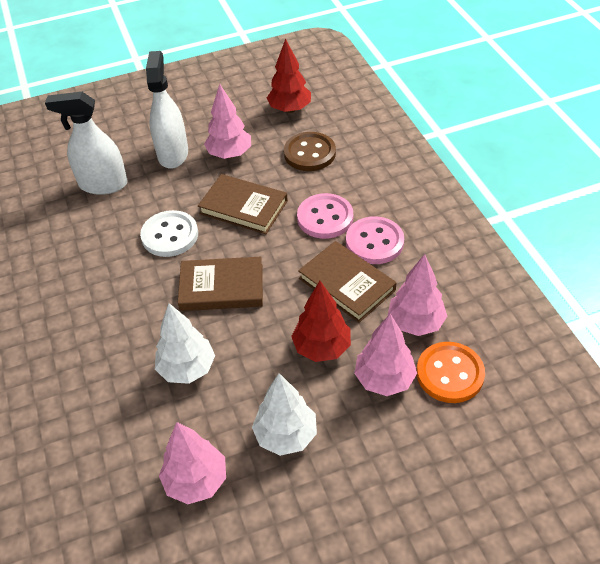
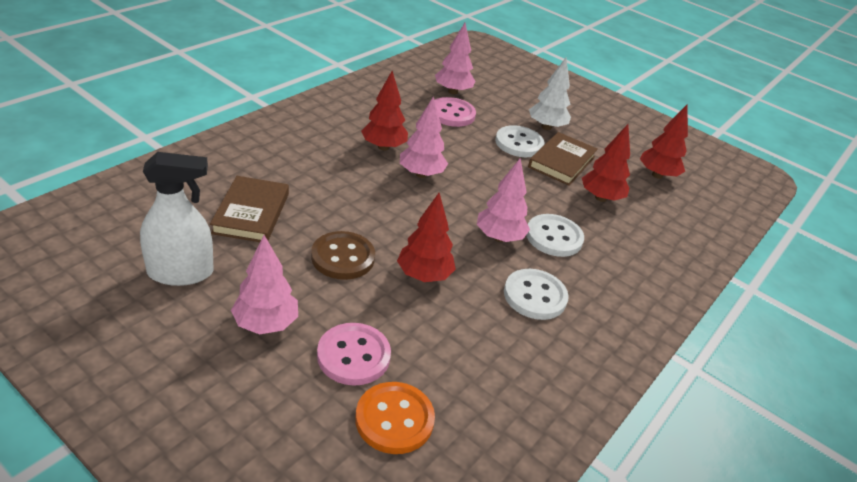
brown book: [178,257,263,311] [198,174,288,234] [298,241,396,323] = 3 -> [210,176,289,242] [528,132,598,186] = 2
red tree: [267,39,311,113] [291,281,351,362] = 2 -> [361,71,408,151] [397,193,456,282] [582,124,630,202] [640,105,688,179] = 4
white button: [140,210,198,257] = 1 -> [495,125,544,157] [504,269,569,320] [526,214,584,257] = 3
white spray bottle: [45,92,127,195] [146,51,188,169] = 2 -> [140,152,214,286] = 1
white tree: [155,303,215,384] [252,373,317,456] = 2 -> [529,58,571,130] = 1

